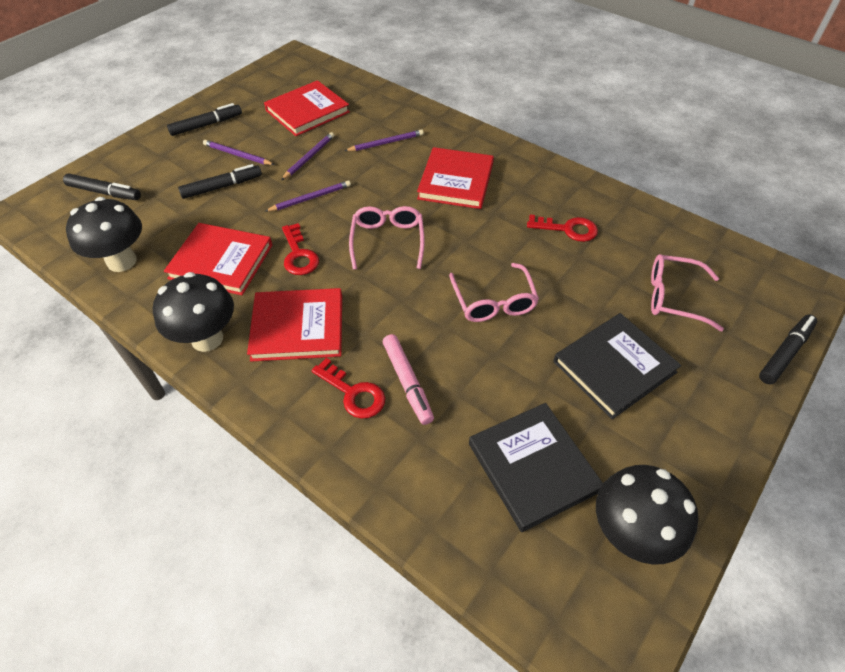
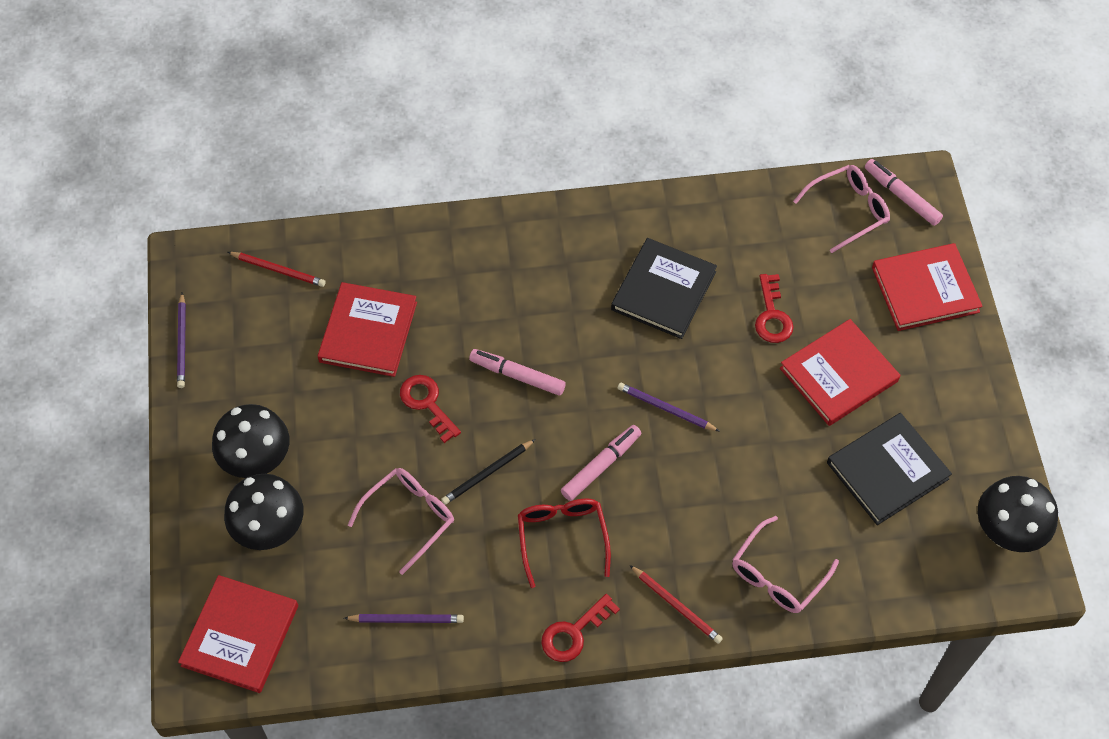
black marker: [63,174,141,200] [167,103,242,136] [178,164,262,199] [759,315,817,384] = 4 -> none = 0
black pencil: none = 0 -> [441,439,536,505] = 1
pink marker: [383,334,434,425] = 1 -> [469,349,566,396] [561,425,641,501] [865,159,943,226] = 3
purple pencil: [203,140,275,165] [264,180,351,212] [282,132,334,180] [344,129,424,151] = 4 -> [177,292,186,388] [344,614,464,623] [618,383,719,431] = 3
red glasses: none = 0 -> [518,498,611,588] = 1
red pencil: none = 0 -> [228,252,326,287] [630,565,723,644] = 2

